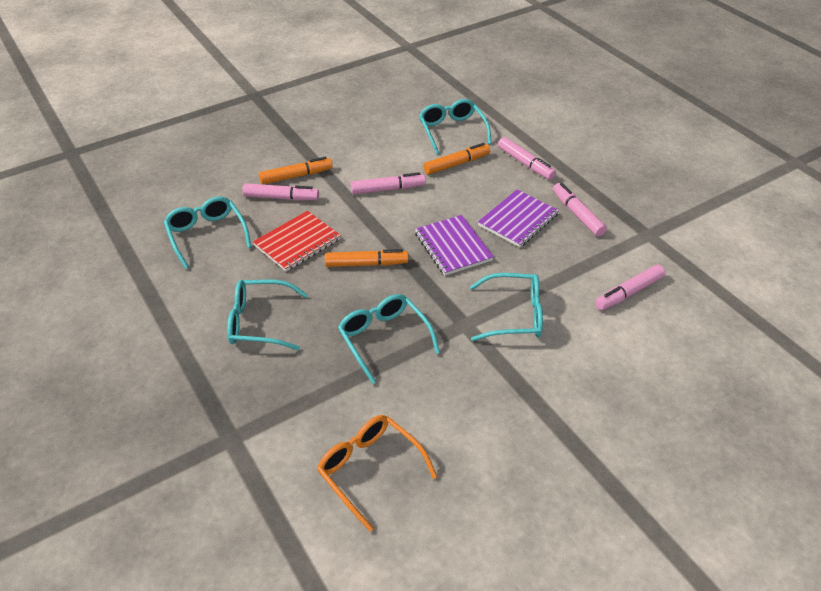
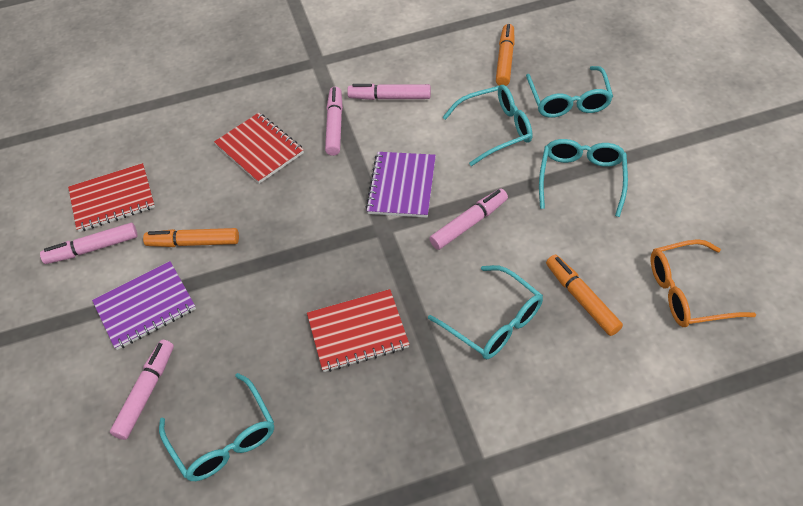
red notebook: [253,211,341,272] = 1 -> [68,163,155,232] [214,113,304,184] [307,289,409,372] = 3

